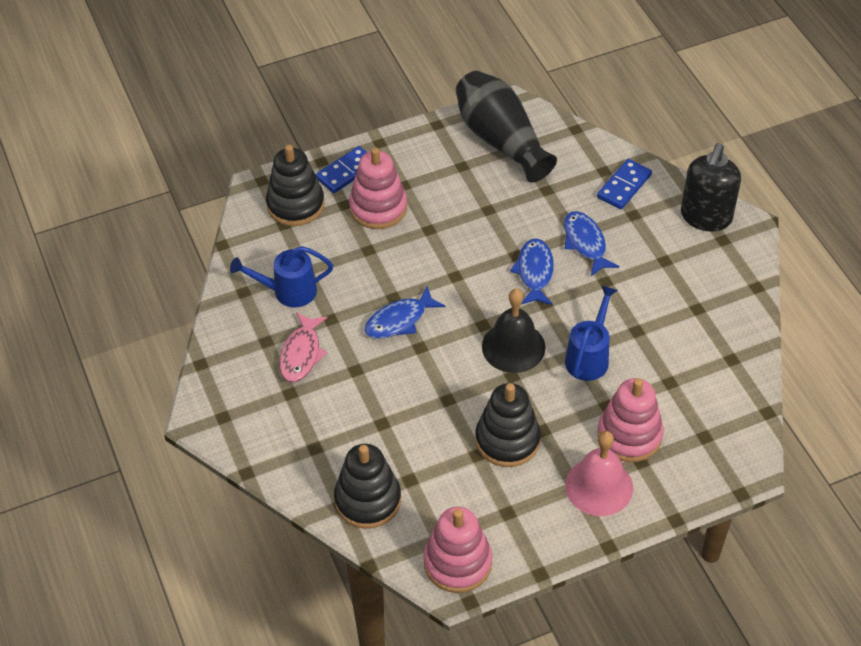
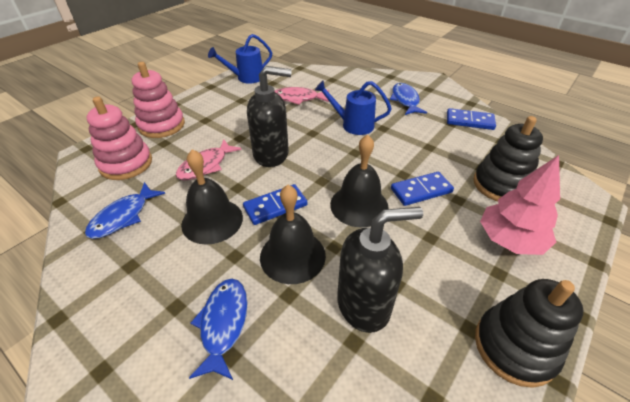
black bell: [482,289,546,373] = 1 -> [181,149,243,245] [260,185,326,284] [330,134,389,227] = 3
black soap dispenser: [681,143,741,232] = 1 -> [247,66,292,167] [337,207,423,333] = 2
black stacking toy: [266,145,325,226] [334,444,401,529] [475,383,541,467] = 3 -> [473,116,543,201] [475,279,584,388] = 2
black vase: [456,71,557,183] = 1 -> none = 0
blue domino: [316,146,367,193] [597,159,652,209] = 2 -> [243,184,308,225] [391,172,454,206] [447,108,496,130] = 3
pink bell: [565,431,633,516] = 1 -> none = 0
pink fish: [279,312,327,383] = 1 -> [176,139,242,180] [275,87,329,105] = 2
pink stacking toy: [349,147,407,229] [423,507,492,593] [597,378,664,462] = 3 -> [87,96,152,180] [132,62,185,138] = 2
pink tree: none = 0 -> [480,155,560,255] = 1

